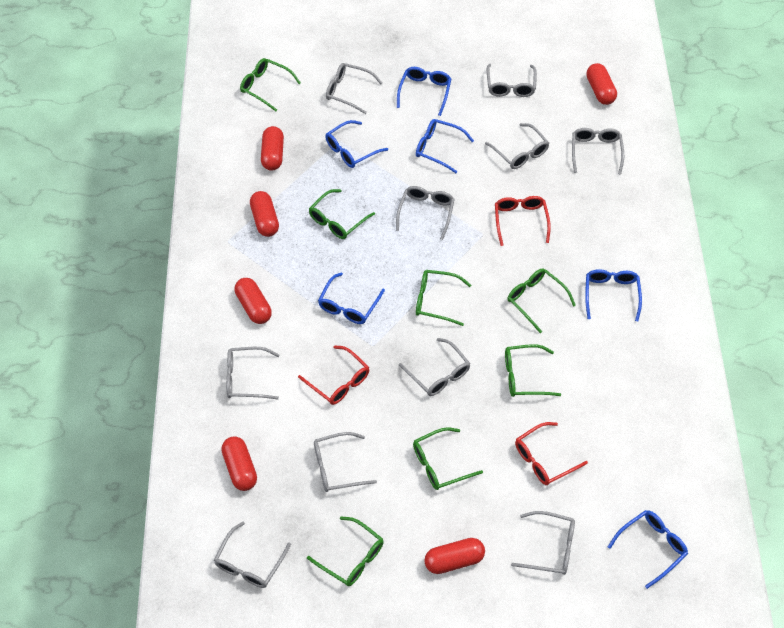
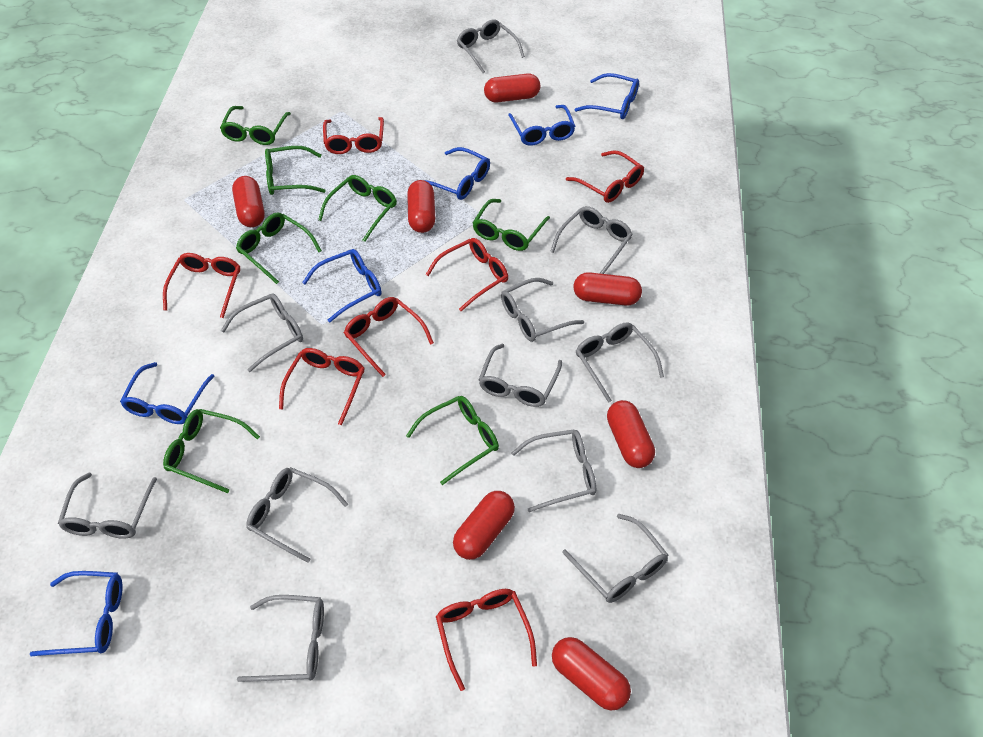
grey glasses: [214,522,291,588] [226,347,279,399] [314,432,377,492] [326,63,382,114] [396,186,455,240] [399,338,471,396] [485,123,549,169] [487,64,537,97] [511,511,575,575] [572,128,624,175] = 10 -> [58,473,157,539] [221,293,303,372] [237,595,324,682] [246,467,348,563] [457,19,525,73] [479,344,562,407] [501,278,584,342] [511,429,596,512] [550,206,633,274] [562,513,668,603] [576,322,664,403] = 11
red capsule: [221,436,257,491] [234,278,272,324] [250,191,279,237] [261,126,284,171] [424,538,485,574] [586,63,617,105] = 6 -> [232,176,265,227] [407,180,435,233] [453,491,515,560] [484,73,540,102] [552,637,631,710] [573,272,642,306] [607,400,655,468] = 7
red glasses: [298,345,369,405] [495,196,551,246] [515,422,588,485] = 3 -> [163,253,240,318] [279,348,365,425] [323,117,384,154] [344,297,434,377] [425,238,508,311] [436,589,537,691] [566,150,644,203] = 7

